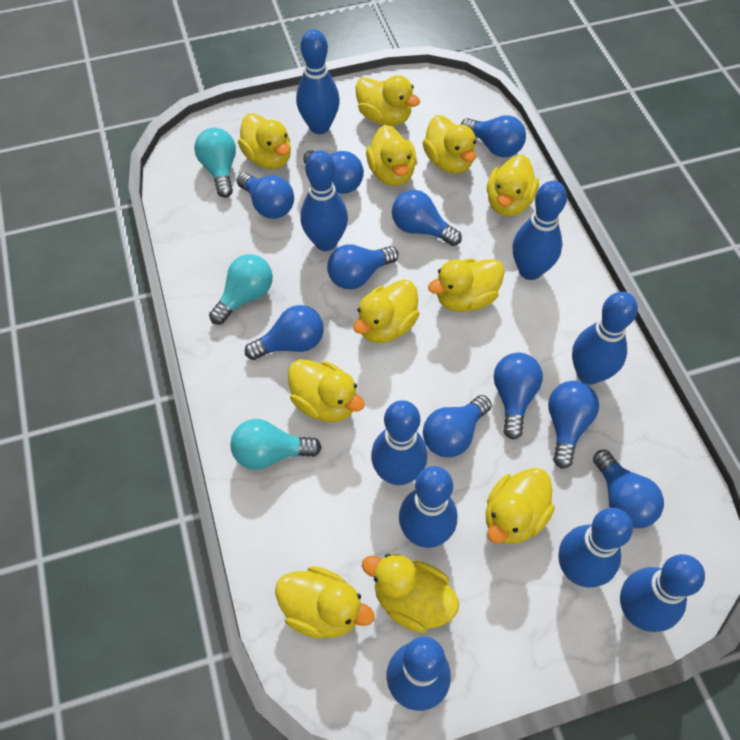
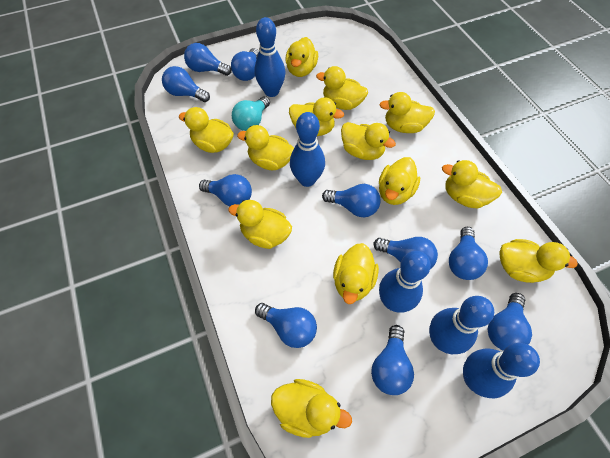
blue bowling pin: [296,29,340,134] [300,150,348,251] [371,400,427,485] [387,637,451,711] [399,466,457,548] [512,181,567,280] [558,508,633,587] [572,292,638,385] [620,554,705,632] = 9 -> [254,17,285,97] [290,112,325,187] [379,251,431,313] [429,296,494,354] [463,343,540,398] = 5
turquoise light bulb: [194,128,236,198] [209,254,273,324] [230,419,322,470] = 3 -> [232,96,270,131] = 1
yellow duck: [238,113,291,169] [275,566,375,638] [288,359,365,422] [353,279,420,343] [355,75,420,126] [362,554,459,633] [366,125,416,186] [422,115,476,174] [428,258,504,312] [486,468,555,544] [487,155,539,216] = 11 -> [179,107,234,153] [228,200,292,249] [237,125,294,170] [271,379,352,438] [285,37,318,77] [289,97,344,136] [316,66,368,110] [333,243,379,304] [341,122,396,160] [379,92,435,133] [379,157,420,205] [442,160,502,208] [499,239,578,283] = 13

